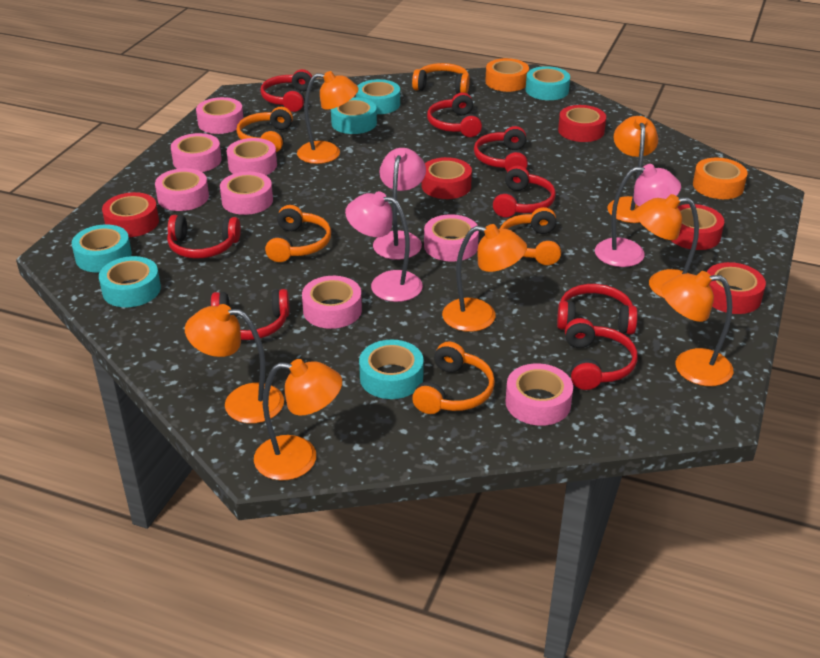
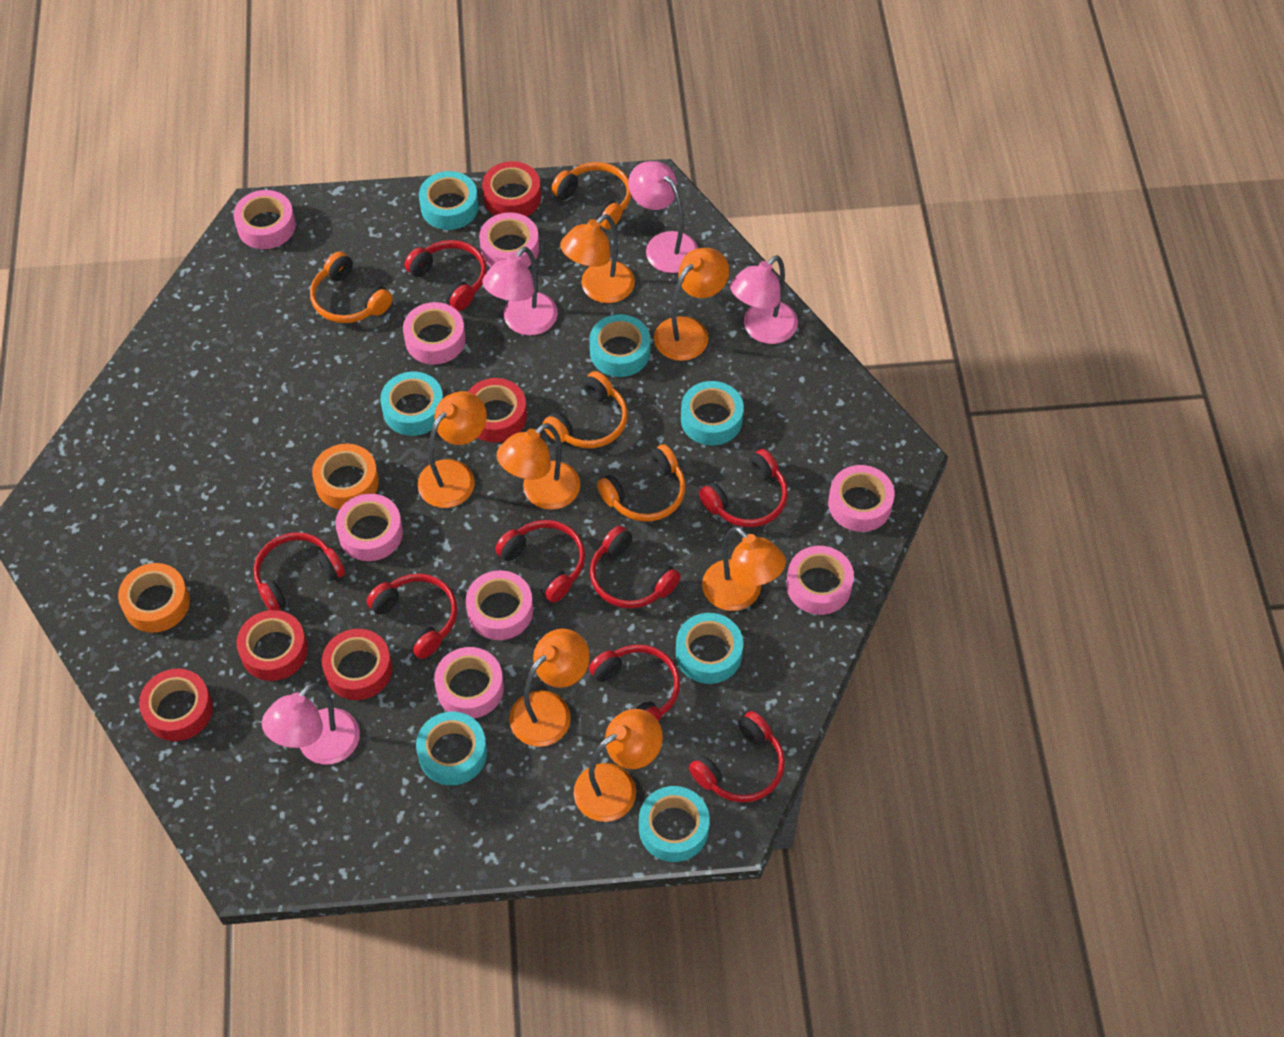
orange headphones: [237,107,293,152] [265,205,331,262] [412,63,470,94] [412,342,495,414] [500,207,561,265] = 5 -> [310,252,393,323] [542,371,628,448] [551,162,631,229] [597,444,686,522] = 4
pink lamp: [345,191,423,302] [373,148,426,260] [595,164,681,267] = 3 -> [262,683,360,765] [482,247,558,335] [628,161,698,273] [730,255,798,344] = 4
turquoise tape: [72,224,132,273] [99,256,161,307] [331,97,377,134] [356,79,400,114] [359,340,424,399] [526,66,570,100] = 6 -> [380,372,443,436] [416,712,487,785] [419,171,479,230] [589,314,650,377] [639,786,710,862] [676,613,743,684] [681,381,744,446] = 7

